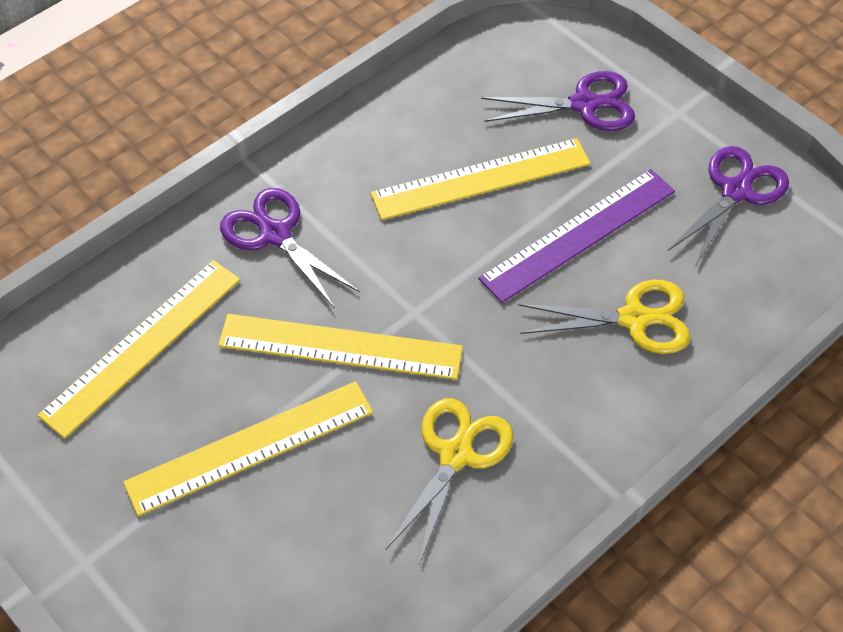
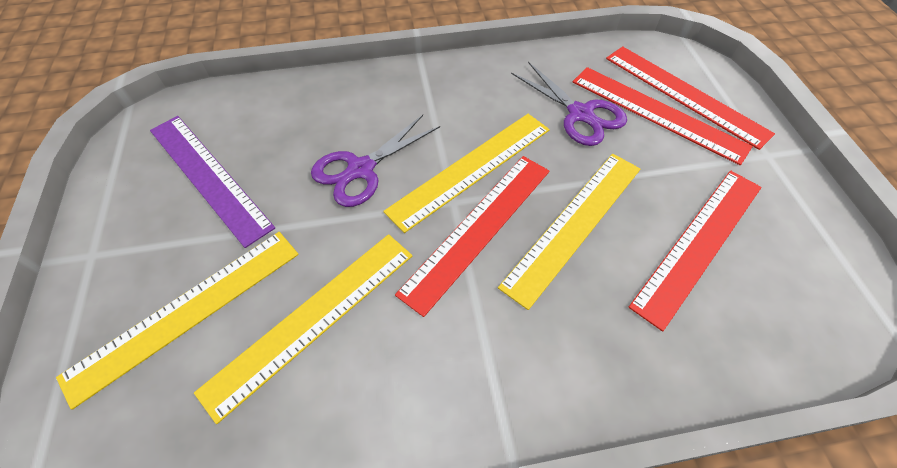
purple scissors: [220,188,360,309] [481,71,635,131] [668,146,789,267] = 3 -> [311,115,440,207] [511,62,627,146] = 2
red ruler: none = 0 -> [395,156,550,317] [573,67,753,165] [606,46,775,150] [628,171,762,331] = 4
yellow scissors: [386,398,513,565] [518,280,690,354] = 2 -> none = 0

